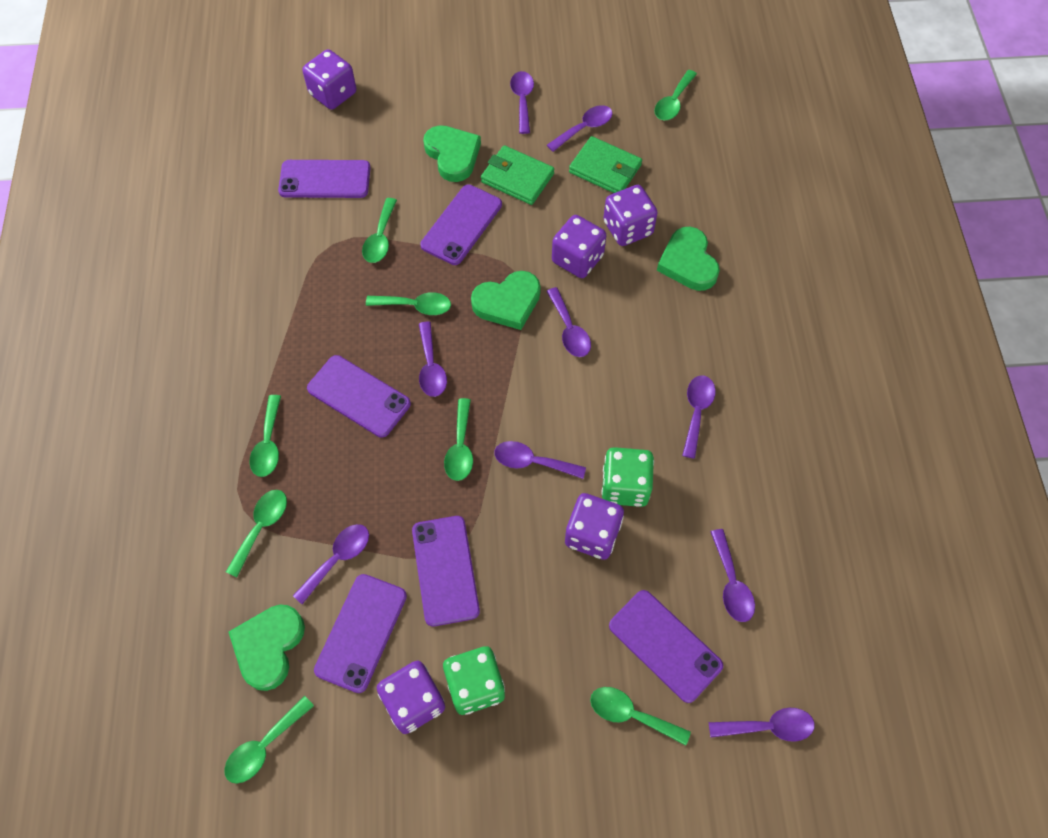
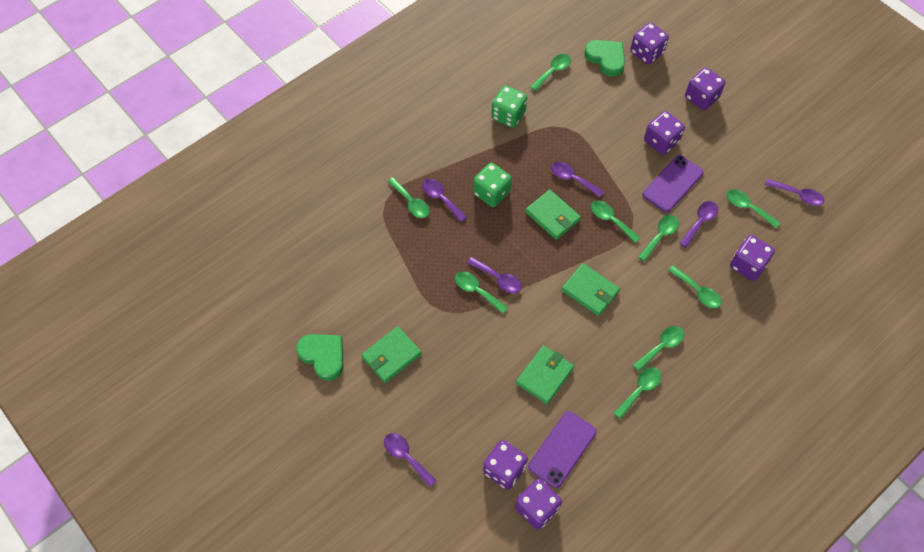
green heart: [228,605,305,691] [423,125,481,182] [471,271,541,330] [657,227,720,291] = 4 -> [296,334,343,381] [584,40,625,77] = 2
green spoon: [224,696,314,784] [226,490,287,577] [250,395,281,477] [362,198,397,263] [366,292,451,315] [444,398,473,481] [590,687,691,746] [654,70,697,120] = 8 -> [387,177,429,218] [455,271,508,314] [530,54,571,91] [591,201,640,243] [614,367,661,419] [633,326,684,371] [638,215,679,262] [668,265,722,308] [727,189,780,228] = 9
green wallet: [481,145,554,205] [569,136,642,193] = 2 -> [361,326,422,383] [516,346,574,404] [525,190,581,240] [562,263,620,316] = 4
purple dice: [302,49,356,110] [377,661,445,734] [552,215,606,278] [565,493,624,560] [603,185,658,246] = 5 -> [483,440,528,490] [515,479,562,530] [630,23,669,64] [644,111,685,155] [685,68,725,110] [730,235,775,281] = 6
purple phone: [278,160,370,198] [307,355,411,438] [314,574,407,693] [412,516,480,627] [420,184,502,265] [609,590,723,703] = 6 -> [528,411,597,488] [643,155,704,212] = 2
purple spoon: [293,524,369,604] [419,322,447,397] [494,441,586,479] [510,71,534,134] [546,287,591,357] [547,105,612,152] [682,375,716,459] [708,708,815,742] [711,529,755,622] = 9 -> [384,433,437,487] [422,179,467,222] [467,257,522,293] [551,162,604,197] [679,201,718,248] [765,179,824,206] = 6

